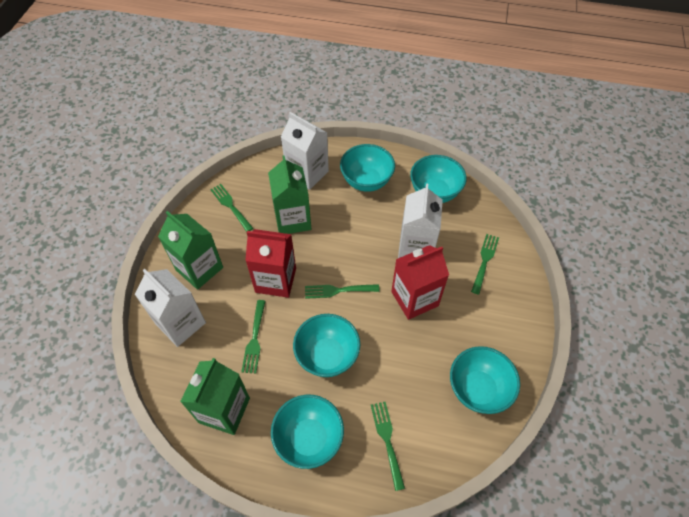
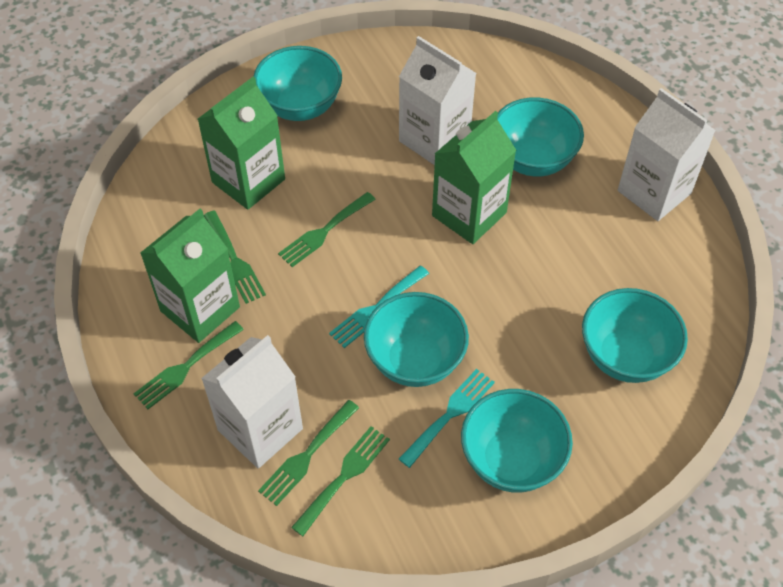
red carton: [245,229,296,298] [391,245,449,320] = 2 -> none = 0
turquoise fork: none = 0 -> [329,266,429,348] [399,369,495,468] = 2

